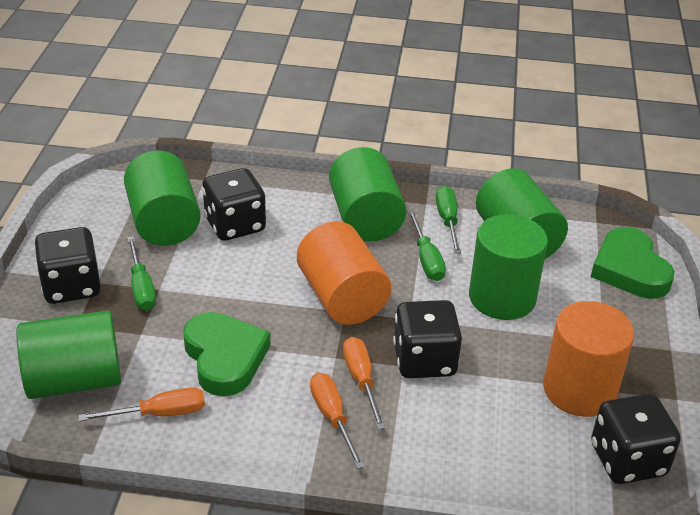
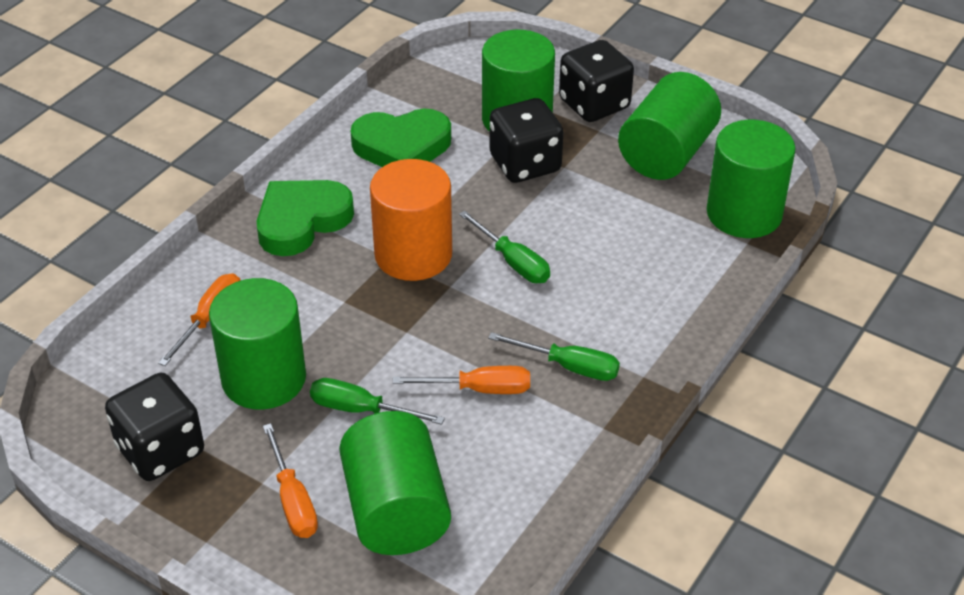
black dice: [34,227,101,304] [202,168,266,241] [393,300,462,378] [591,394,681,484] = 4 -> [105,373,204,481] [490,98,563,183] [559,40,634,122] = 3
orange cylinder: [297,221,391,325] [543,301,634,417] = 2 -> [370,159,452,281] = 1

